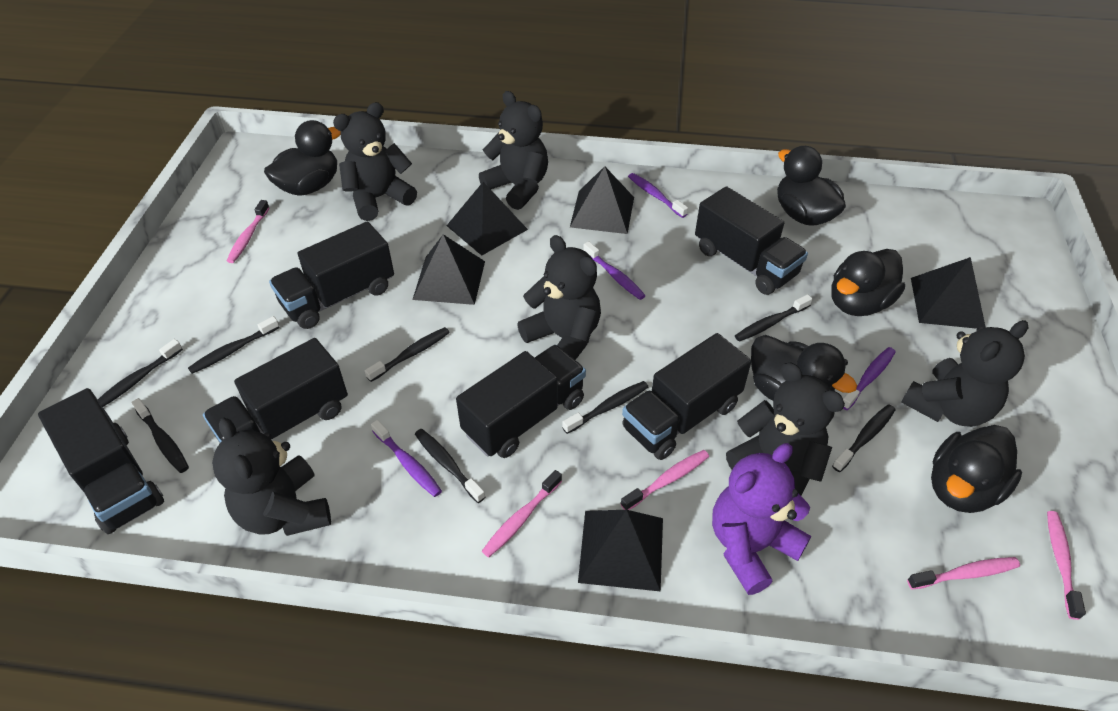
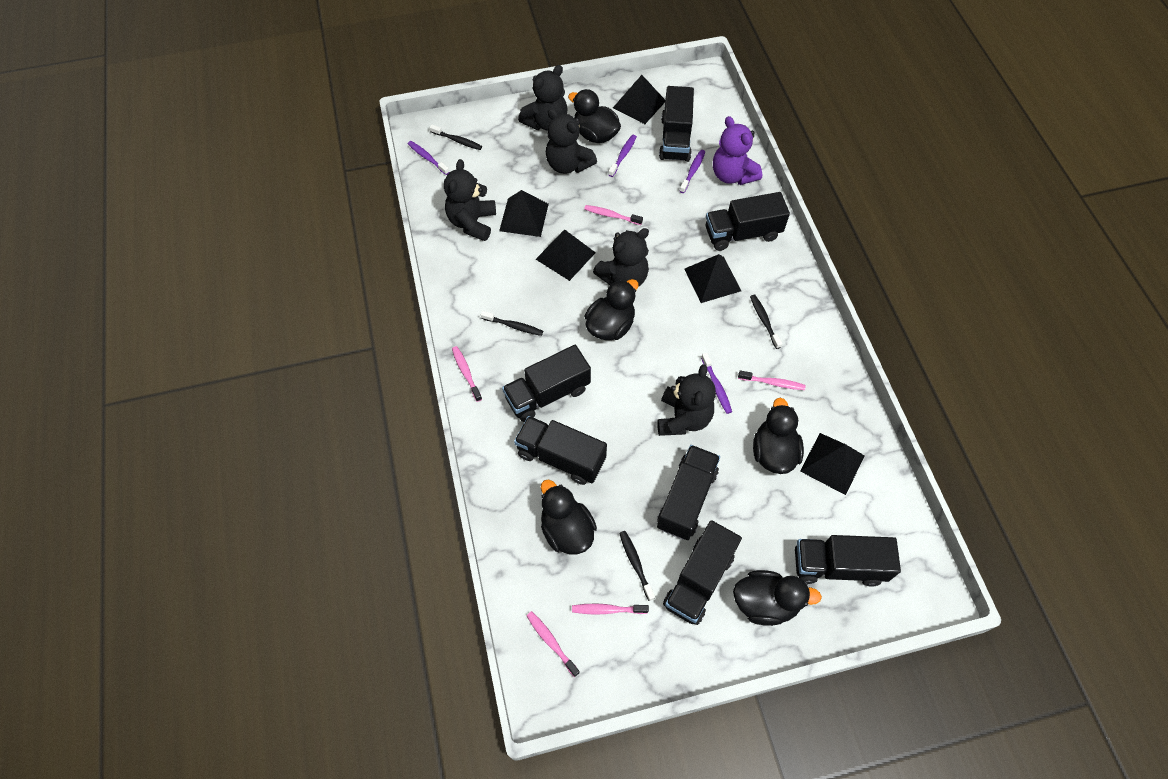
black teddy bear: [212,418,331,536] [333,102,417,221] [479,91,548,210] [517,235,601,360] [726,362,845,496] [901,320,1028,427] = 6 -> [444,159,496,241] [518,65,568,131] [546,108,597,174] [593,228,649,287] [657,364,716,436] = 5
black toothbrush: [98,339,183,407] [131,398,189,473] [188,316,280,374] [365,327,450,382] [415,429,485,503] [562,381,648,434] [735,294,812,342] [832,404,895,472] = 8 -> [429,124,482,150] [481,311,543,336] [619,531,655,601] [750,295,782,349] = 4
black truck: [38,388,164,534] [203,338,348,442] [269,222,394,329] [456,345,586,458] [622,333,751,460] [695,186,808,295] = 6 -> [502,345,591,422] [514,416,607,485] [657,445,720,540] [659,86,694,162] [663,520,742,625] [706,192,790,251] [795,535,901,587] = 7

